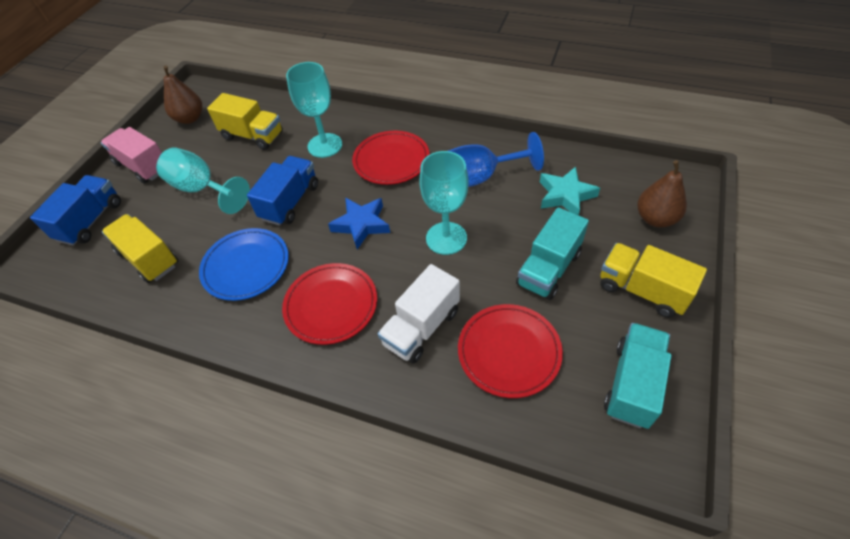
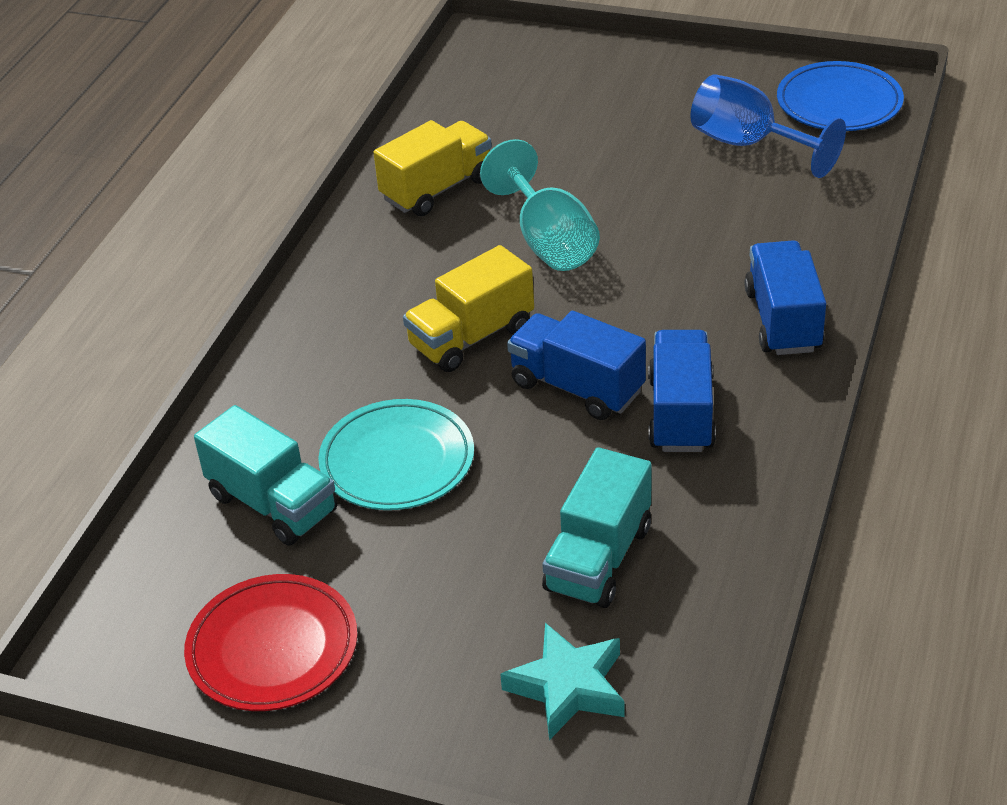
blue star: [328,198,390,249] = 1 -> none = 0
blue truck: [30,175,121,246] [247,156,318,226] = 2 -> [507,311,646,420] [648,330,716,452] [745,240,826,355] = 3
brown pear: [164,65,202,124] [637,160,687,227] = 2 -> none = 0
pink truck: [101,127,162,184] = 1 -> none = 0
red plate: [282,263,377,345] [352,131,430,185] [458,304,563,398] = 3 -> [184,574,358,711] = 1
turquoise goblet: [156,148,250,214] [286,62,342,158] [419,151,468,255] = 3 -> [480,139,600,271] = 1
turquoise plate: none = 0 -> [318,399,474,510] = 1
white truck: [378,264,460,363] = 1 -> none = 0
yellow truck: [102,214,178,283] [207,93,283,150] [600,243,707,318] = 3 -> [373,120,492,216] [403,245,534,372] = 2

